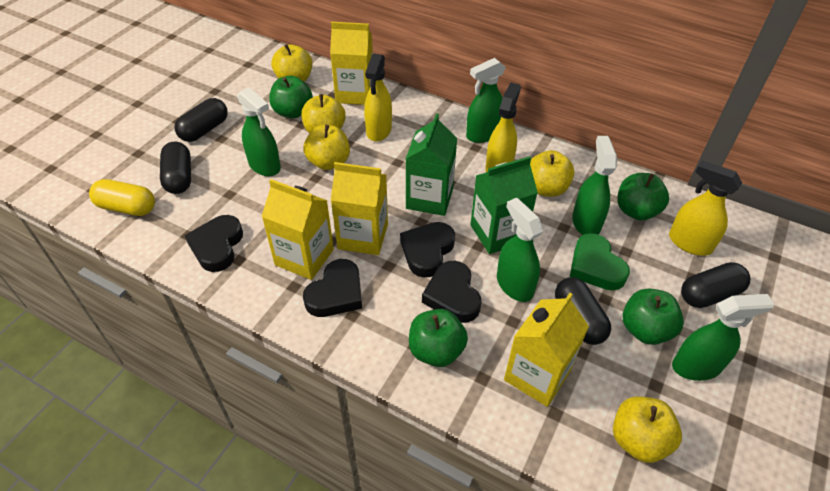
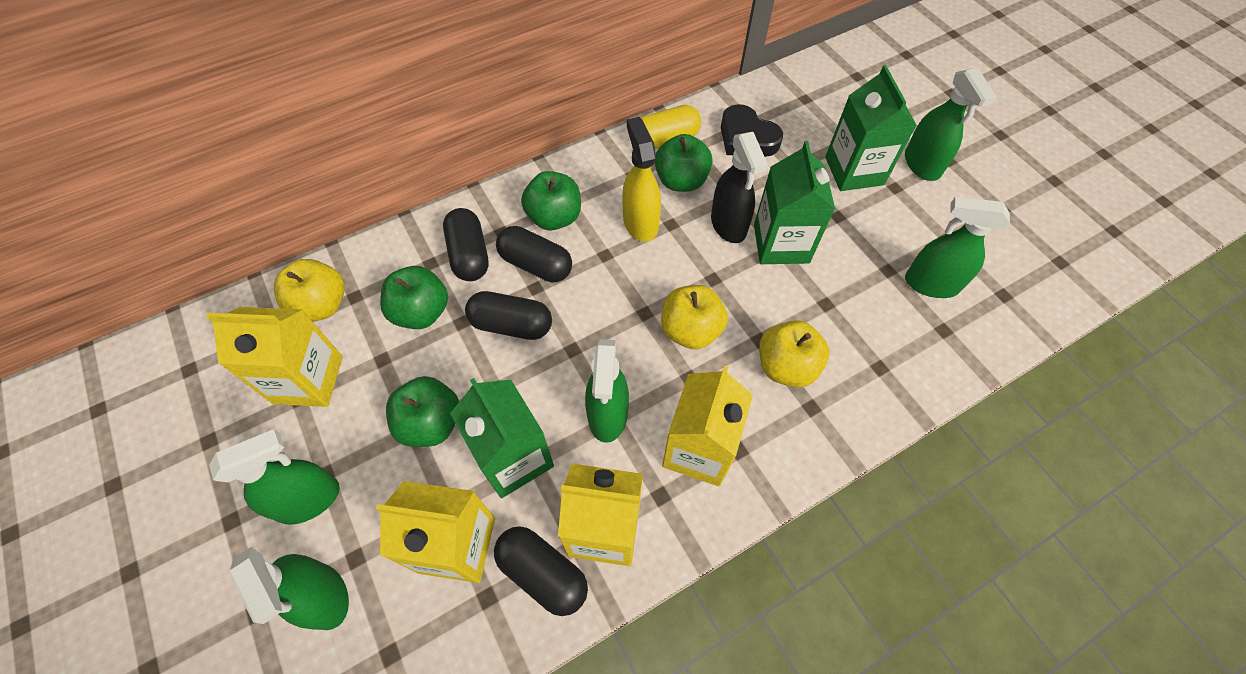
black heart: [184,215,243,272] [303,259,362,317] [400,222,455,278] [422,261,482,323] = 4 -> [721,104,783,157] = 1
black spray bottle: none = 0 -> [711,132,768,243] = 1
green carton: [406,113,457,216] [470,156,538,254] = 2 -> [450,378,554,498] [754,141,835,264] [825,65,917,191] = 3
green heart: [570,233,630,291] = 1 -> none = 0
yellow apple: [271,44,313,82] [301,94,346,133] [303,125,350,170] [530,150,574,197] [613,396,682,463] = 5 -> [274,259,345,321] [661,285,728,349] [759,320,829,387] = 3
yellow spray bottle: [364,54,392,142] [485,83,521,172] [669,160,742,256] = 3 -> [622,117,661,242] = 1

